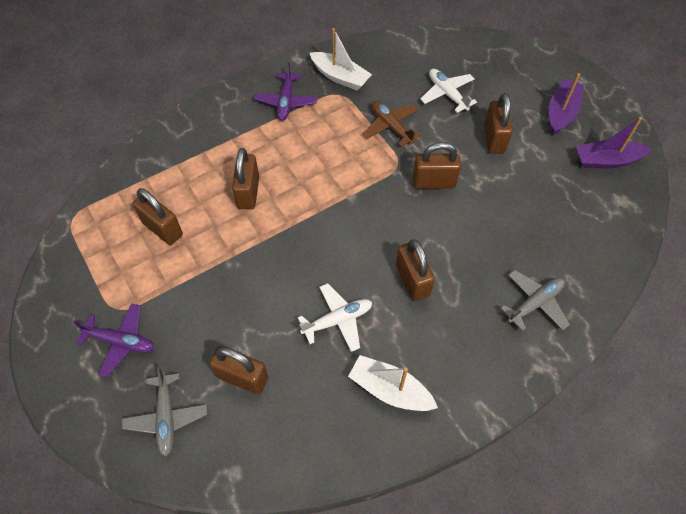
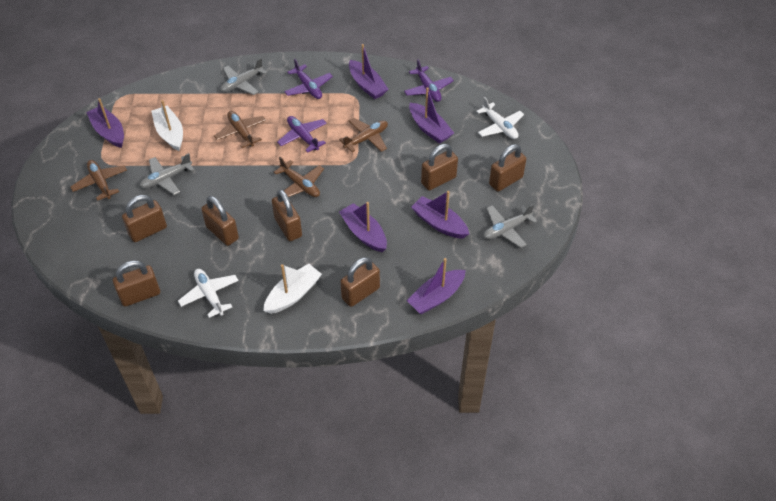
brown padlock: [132,188,183,245] [210,346,268,394] [232,148,259,209] [396,239,435,301] [413,142,461,189] [484,93,513,154] = 6 -> [113,260,160,307] [122,195,167,242] [201,196,239,246] [272,189,302,241] [340,257,380,307] [421,144,458,191] [489,144,526,192] = 7
brown plane: [363,101,422,147] = 1 -> [71,160,127,201] [214,111,266,148] [274,157,324,197] [339,118,388,152] = 4
grey plane: [122,367,207,457] [500,270,570,331] = 2 -> [139,153,195,195] [220,58,267,95] [483,204,537,248] = 3
purple boat: [549,73,584,135] [576,117,652,168] = 2 -> [86,98,124,148] [339,202,387,252] [349,44,389,99] [406,258,465,314] [409,87,454,144] [411,191,469,239] = 6
purple plane: [73,304,154,377] [254,62,317,121] = 2 -> [277,116,327,153] [284,59,333,99] [404,59,454,102] = 3

